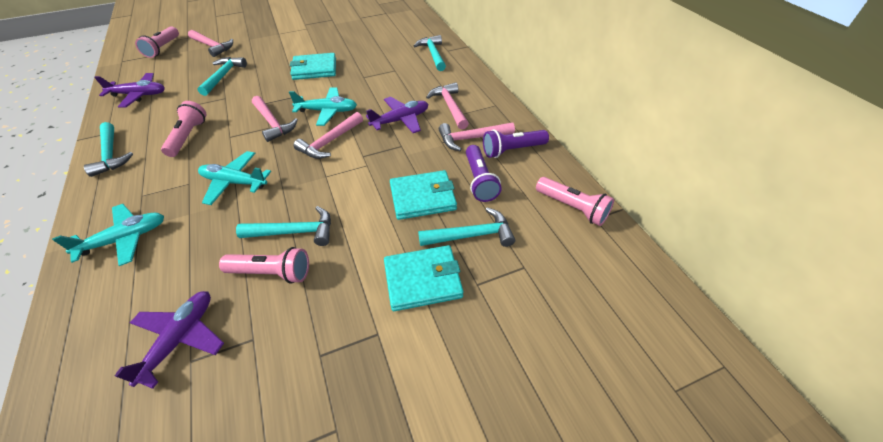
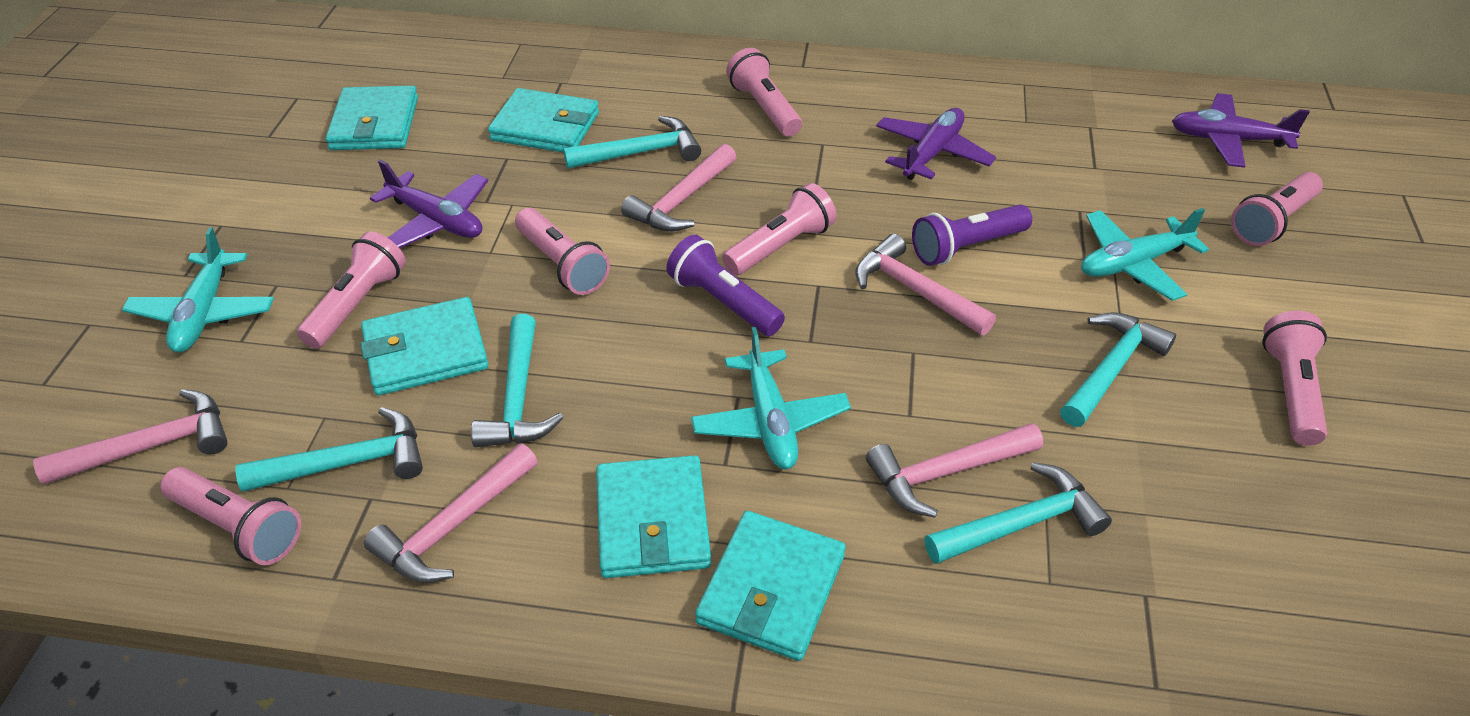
pink flashlight: [135,26,179,58] [161,101,207,157] [219,247,309,284] [536,177,614,226] = 4 -> [160,467,301,565] [297,232,406,349] [515,208,610,295] [722,183,837,275] [726,48,802,137] [1231,172,1323,246] [1262,311,1327,446] = 7
turquoise wallet: [290,53,336,80] [384,245,464,311] [390,170,457,220] = 3 -> [326,86,418,150] [360,297,488,395] [488,88,599,153] [596,455,711,578] [695,511,845,661] = 5

